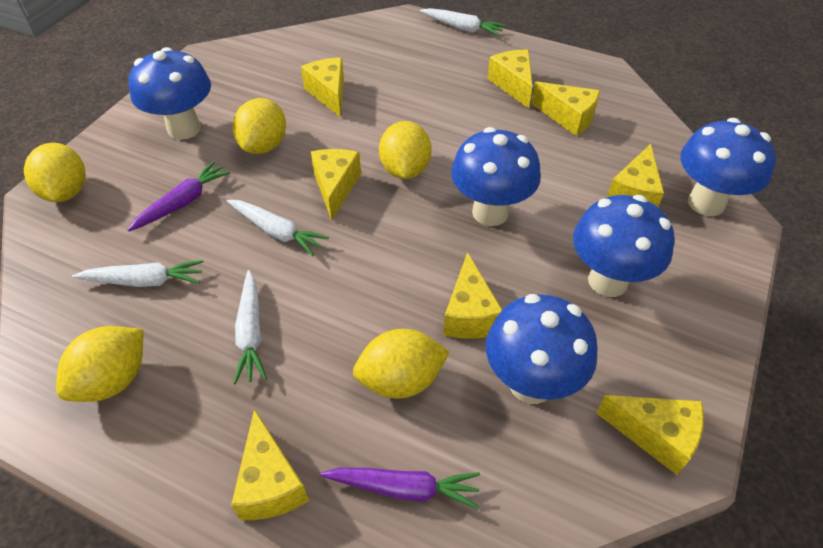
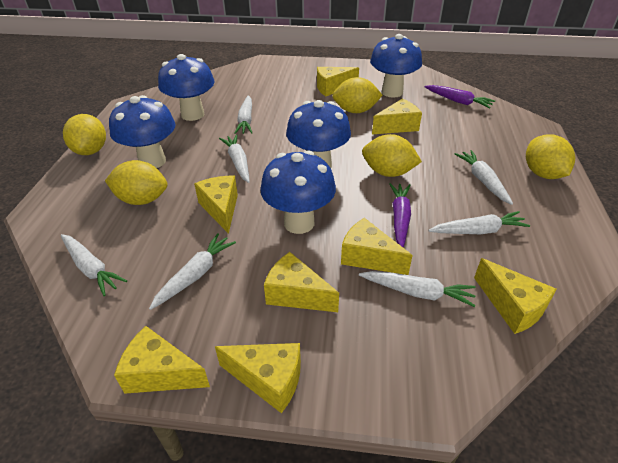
white carrot: [72,260,204,287] [227,200,329,256] [233,270,267,385] [420,8,506,36] = 4 -> [61,234,127,296] [149,233,236,310] [219,134,250,183] [234,95,252,134] [359,271,476,307] [428,211,530,234] [455,150,513,205] = 7

